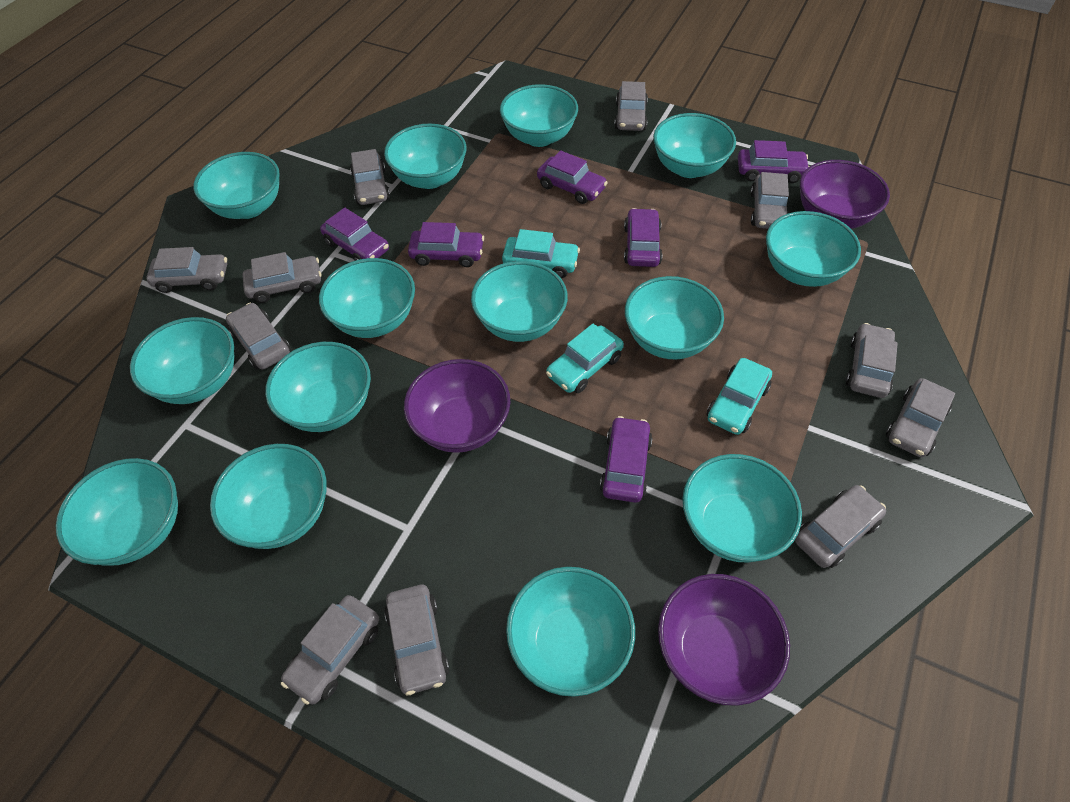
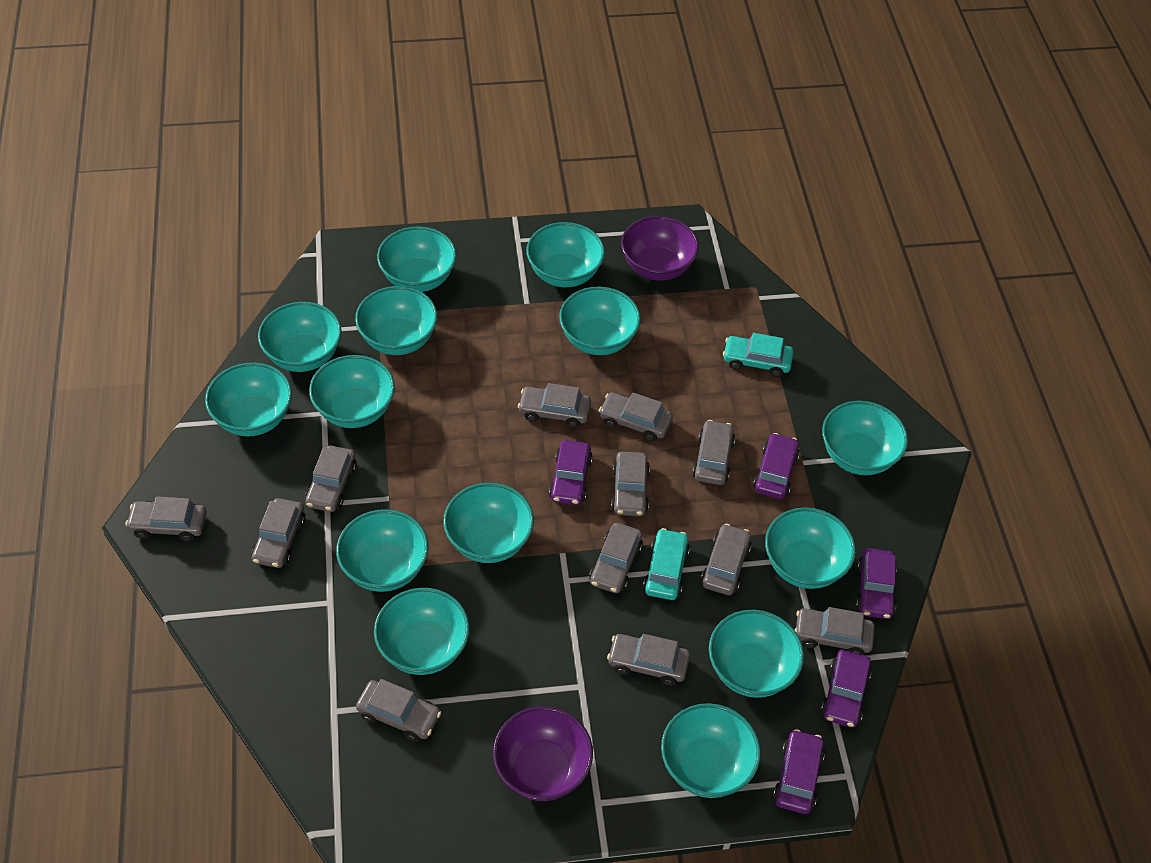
grey car: [146,247,227,293] [226,303,291,370] [242,252,321,303] [281,595,379,705] [350,149,390,205] [384,585,449,695] [614,81,648,131] [750,172,789,229] [795,485,886,568] [846,323,898,398] [886,378,955,457] = 11 -> [125,497,207,541] [252,498,305,568] [305,446,357,512] [356,679,441,742] [518,383,591,428] [589,523,643,593] [599,392,673,441] [607,634,690,686] [611,452,650,516] [692,420,735,485] [701,524,751,595] [795,607,875,655] = 12
purple bowl: [404,359,510,453] [658,574,790,706] [800,160,890,229] = 3 -> [493,706,593,801] [621,216,699,280] = 2
purple car: [320,208,389,261] [408,222,484,267] [537,150,608,204] [600,416,652,503] [624,208,662,267] [738,140,810,183] = 6 -> [549,440,593,505] [753,433,800,499] [773,729,825,814] [821,649,872,728] [856,548,897,619] = 5
turquoise car: [502,229,580,278] [546,324,624,393] [707,358,772,435] = 3 -> [643,528,690,600] [723,333,794,377] = 2

